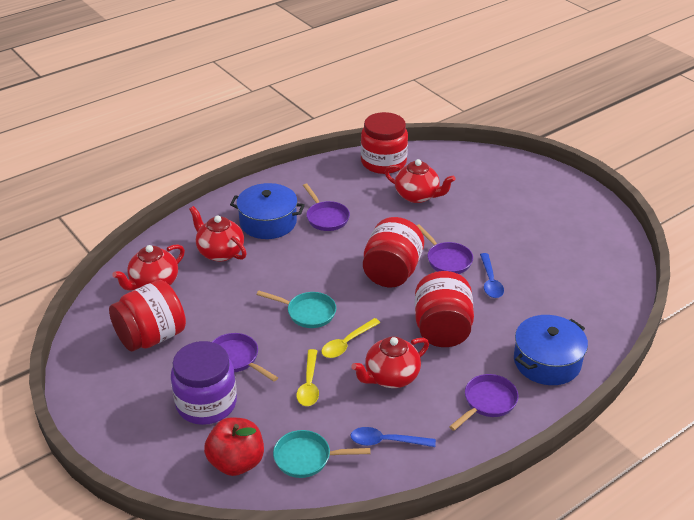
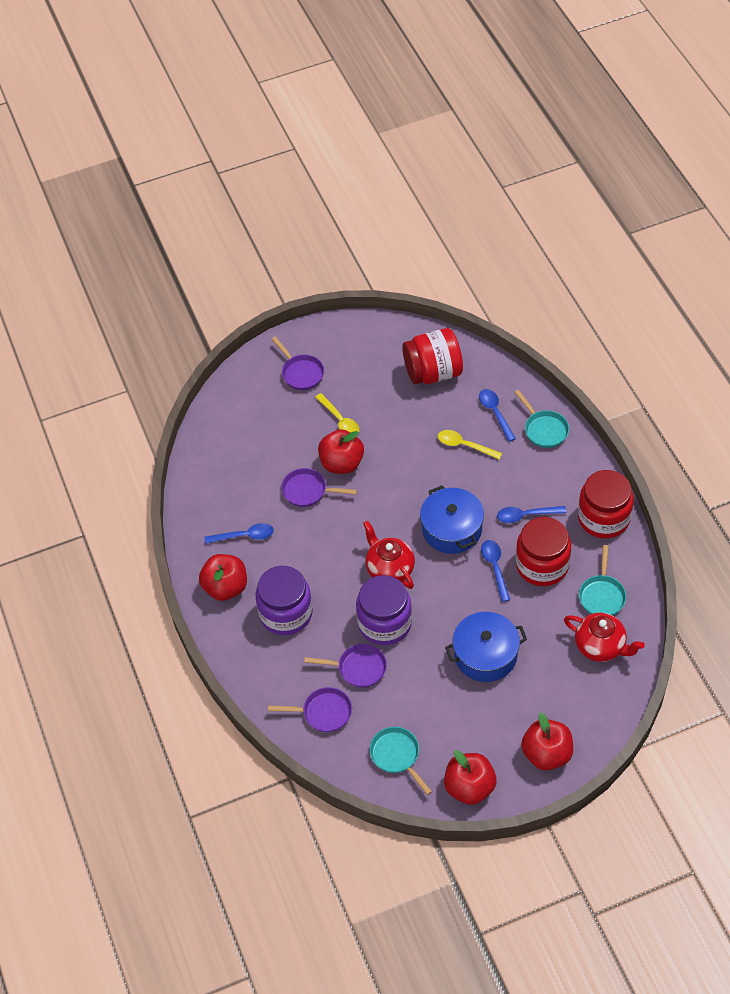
blue spoon: [350,427,436,447] [480,253,504,298] = 2 -> [205,523,274,544] [479,389,516,442] [481,540,510,602] [497,506,567,523] = 4
purple jar: [171,341,237,425] = 1 -> [255,566,313,635] [356,575,412,645] = 2
red apple: [204,418,264,476] = 1 -> [199,554,247,601] [318,429,364,474] [444,750,497,805] [521,712,573,770] = 4
red jar: [109,280,186,352] [361,112,408,174] [363,217,424,287] [415,271,474,347] = 4 -> [402,328,463,385] [516,517,571,586] [578,470,634,539] = 3
red teapot: [112,244,185,291] [189,206,247,262] [351,336,429,388] [385,159,455,203] = 4 -> [363,521,415,589] [564,613,645,662] = 2
turquoise pan: [257,291,336,328] [273,430,370,478] = 2 -> [370,727,432,795] [514,390,569,448] [579,545,626,615] = 3

